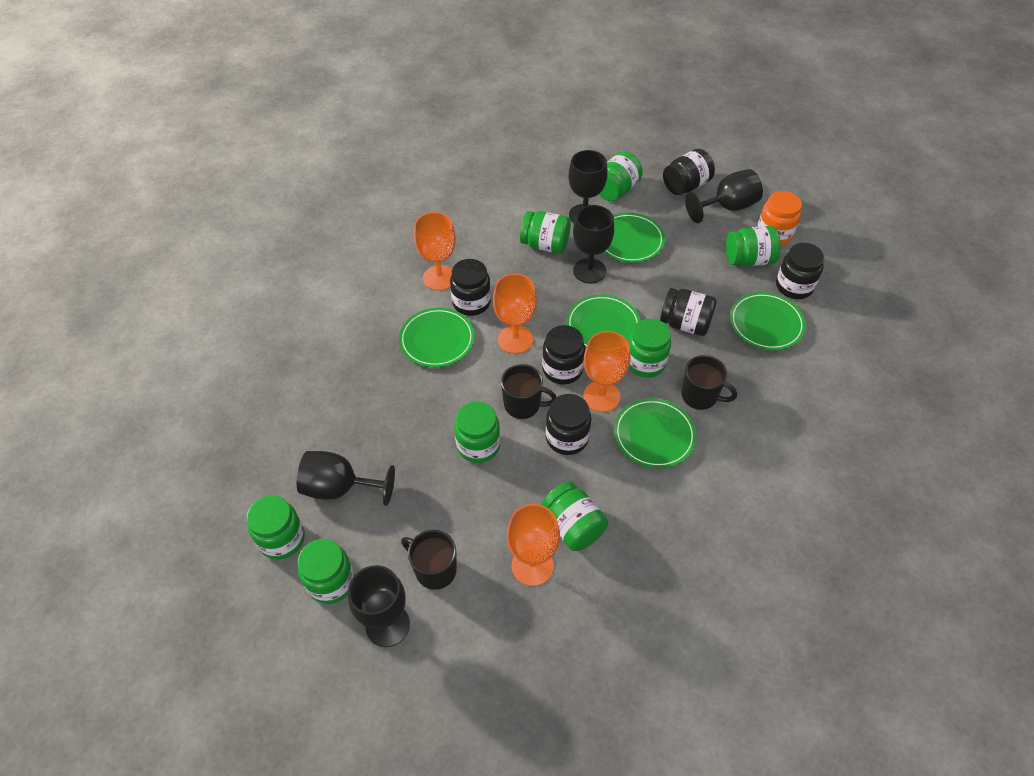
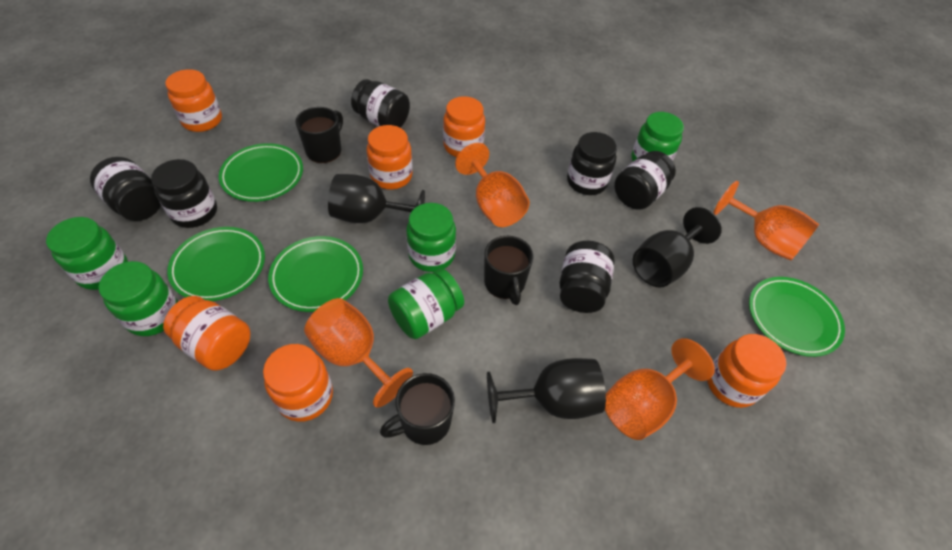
black goblet: [297,451,395,506] [348,565,410,647] [568,150,608,223] [573,205,614,284] [685,169,763,223] = 5 -> [328,174,425,223] [487,358,606,423] [633,207,722,288] = 3
green jar: [247,496,305,560] [297,539,355,604] [454,402,500,463] [520,211,571,254] [541,481,608,551] [598,152,643,201] [628,318,671,378] [726,226,781,266] = 8 -> [46,217,128,290] [99,261,178,336] [388,269,464,339] [406,203,456,272] [632,112,684,161] = 5
green plate: [399,308,475,367] [566,294,641,349] [604,213,665,263] [614,398,697,468] [730,292,806,350] = 5 -> [167,227,265,301] [219,143,303,202] [268,236,363,312] [749,277,845,357] = 4
orange jar: [757,191,802,245] = 1 -> [163,296,251,371] [165,69,222,132] [263,344,333,422] [366,125,413,189] [443,96,485,157] [707,334,786,408] = 6

